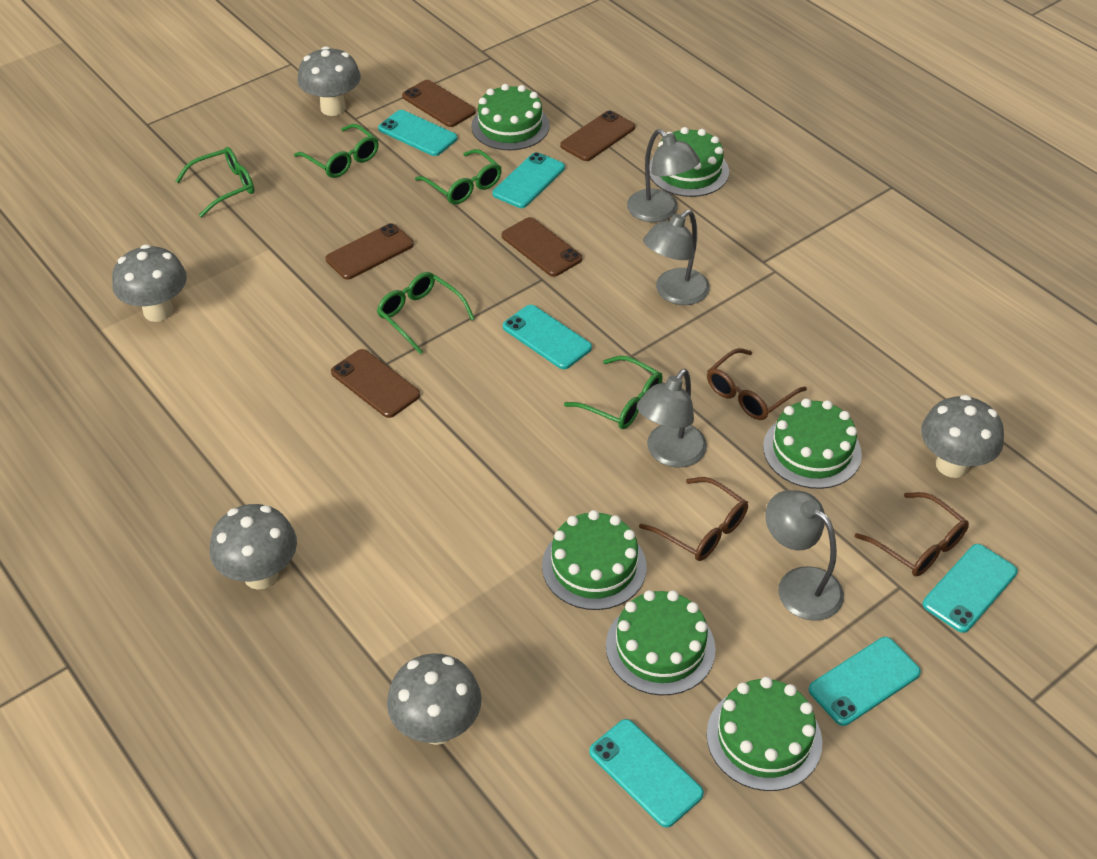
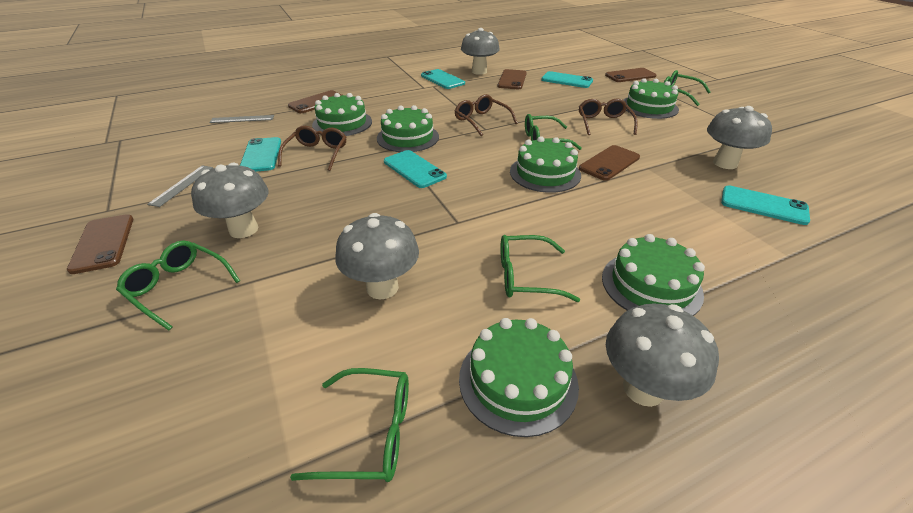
grey lamp: [627,129,700,222] [637,369,707,468] [643,210,710,305] [765,490,844,621] = 4 -> none = 0
grey ruler: none = 0 -> [147,166,213,207] [209,115,274,123] = 2
turquoise phone: [378,110,458,156] [492,152,565,208] [503,305,592,369] [589,719,704,827] [808,637,921,726] [923,544,1018,633] = 6 -> [240,137,281,172] [384,150,447,188] [421,69,465,89] [541,71,593,88] [721,186,810,225] = 5

